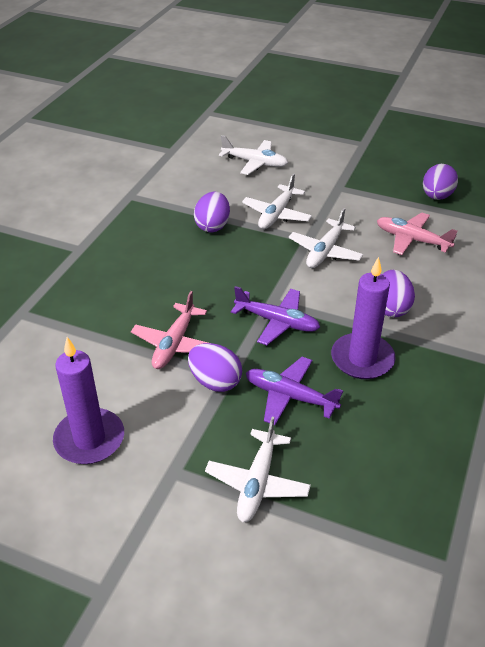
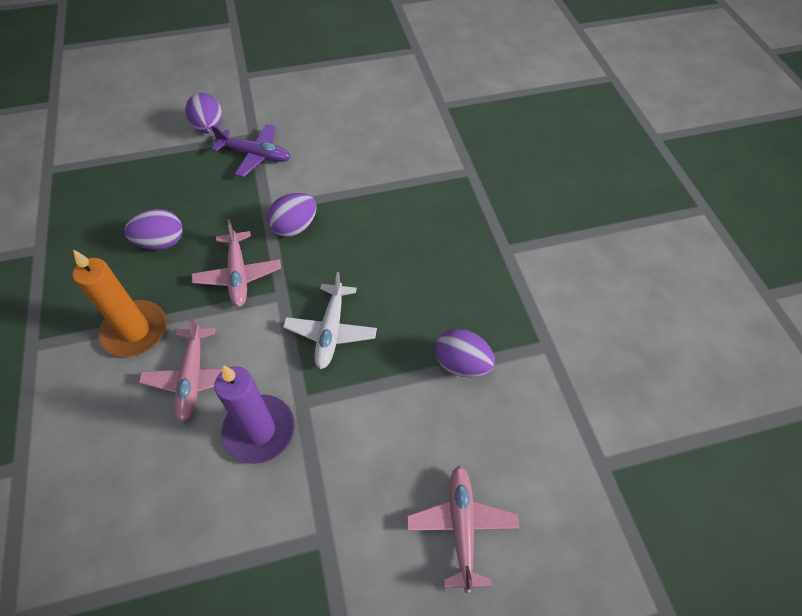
orange candle: none = 0 -> [73,249,166,357] = 1
pink plane: [131,291,208,369] [377,212,458,255] = 2 -> [139,315,223,422] [192,220,281,307] [407,466,520,593] = 3
purple candle: [53,337,124,464] [331,257,396,379] = 2 -> [214,365,295,464] = 1
purple plane: [231,286,320,345] [246,357,343,425] = 2 -> [211,124,291,177] = 1
white plane: [205,417,311,522] [219,135,288,175] [242,174,312,229] [289,208,363,268] = 4 -> [283,272,377,369] = 1

